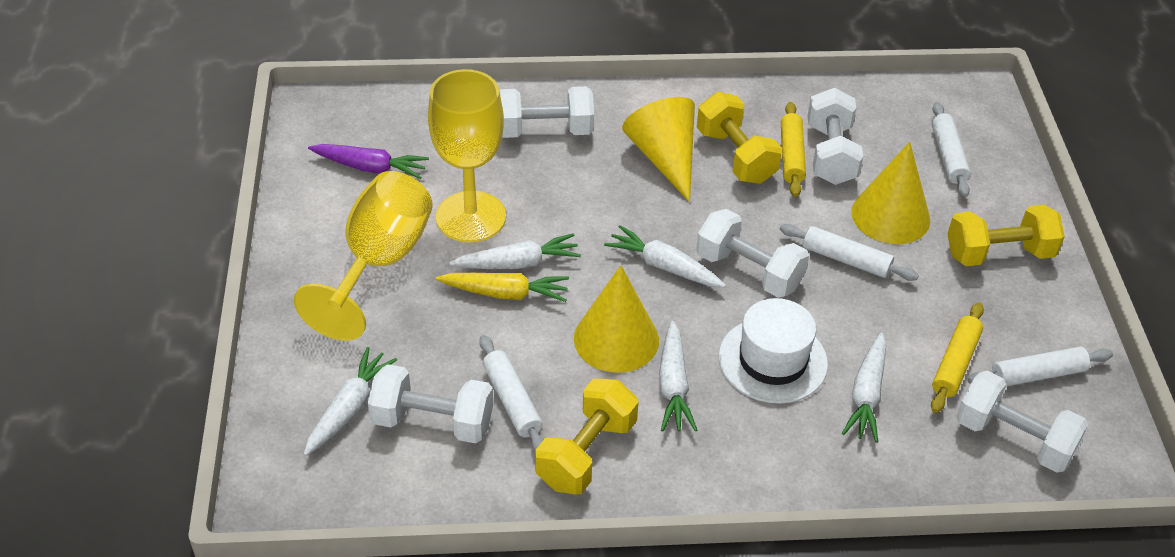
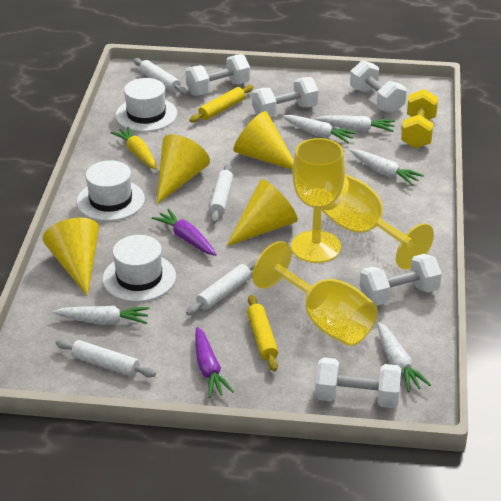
purple carrot: [308,144,429,179] = 1 -> [152,209,217,256] [195,327,234,398] = 2
white hat: [719,298,828,404] = 1 -> [77,160,145,221] [103,235,176,302] [115,78,177,132] = 3
yellow cone: [574,265,659,373] [622,97,695,202] [851,142,931,244] = 3 -> [43,218,99,296] [157,134,210,204] [227,179,298,246] [234,111,294,170] = 4
yellow dumbbell: [535,378,639,495] [697,92,782,184] [947,205,1065,266] = 3 -> [401,89,438,149] = 1
yellow goblet: [294,171,433,341] [428,69,506,242] = 2 -> [252,241,378,346] [291,138,345,263] [321,174,434,270] = 3

